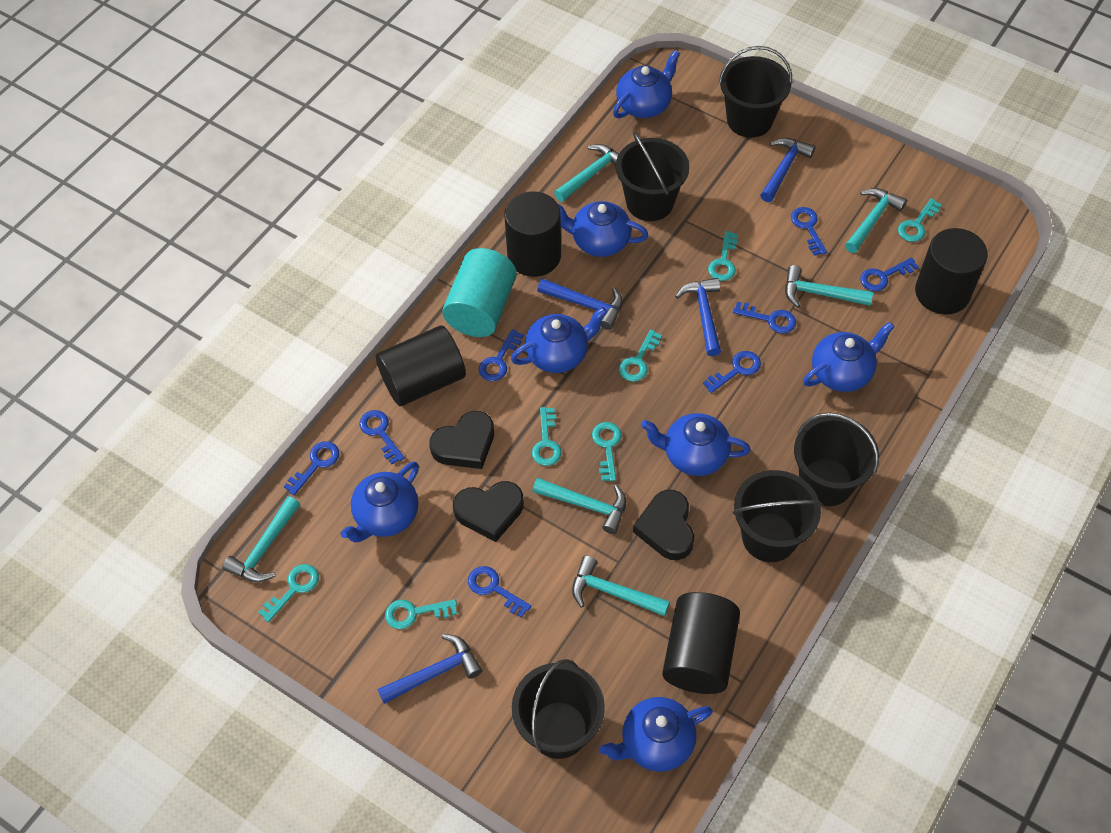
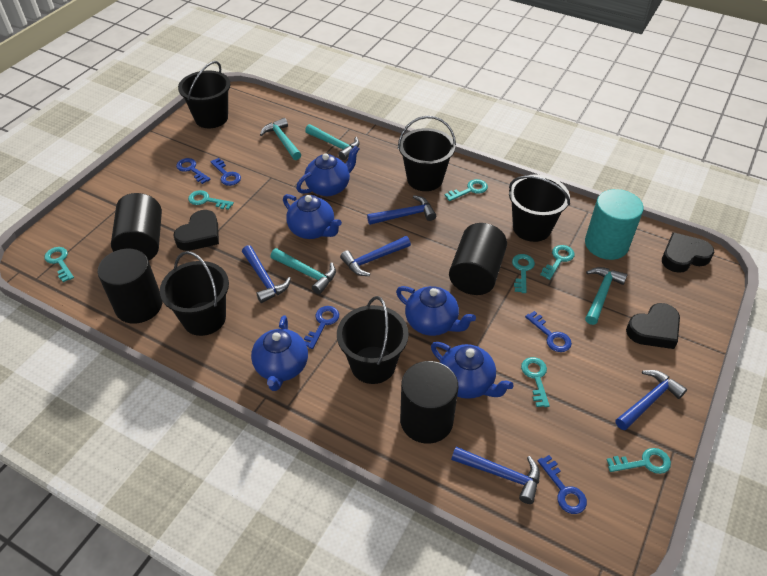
blue hammer: [377,634,482,704] [537,278,623,330] [675,278,721,356] [760,138,815,202] = 4 -> [242,245,291,303] [340,236,411,276] [367,195,436,225] [451,447,540,504] [615,370,687,430] = 5
blue key: [284,441,339,495] [359,410,405,464] [468,566,531,618] [479,329,524,381] [703,351,761,393] [733,302,796,333] [791,207,827,256] [860,257,919,291] = 8 -> [176,158,211,184] [210,158,241,186] [304,306,339,349] [525,311,572,352] [538,455,587,514] = 5
blue teapot: [341,462,419,542] [511,307,607,373] [558,201,648,257] [600,697,713,772] [613,50,680,118] [641,413,751,476] [803,322,894,392] = 7 -> [251,315,308,391] [283,194,342,239] [296,145,359,196] [396,286,476,336] [431,342,514,399] = 5
turquoise hammer: [223,496,300,582] [533,478,626,534] [554,144,619,202] [572,556,670,616] [785,265,873,308] [845,188,907,253] = 6 -> [260,118,301,160] [270,248,336,294] [305,124,360,160] [585,267,628,325] = 4

